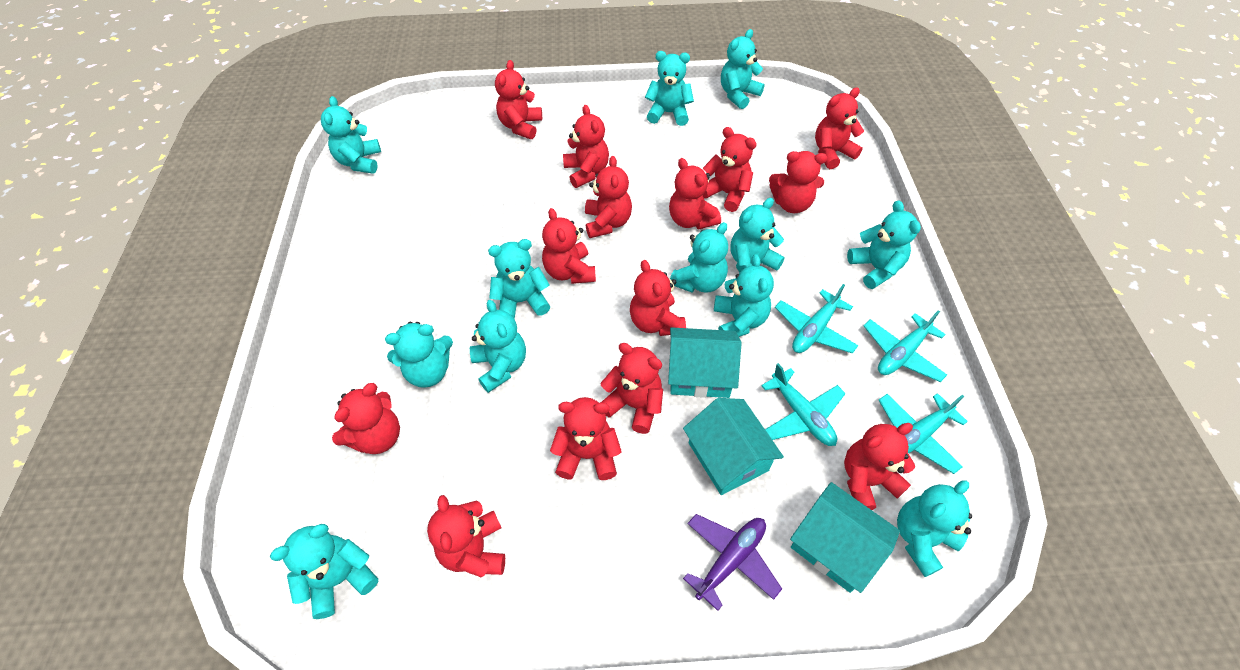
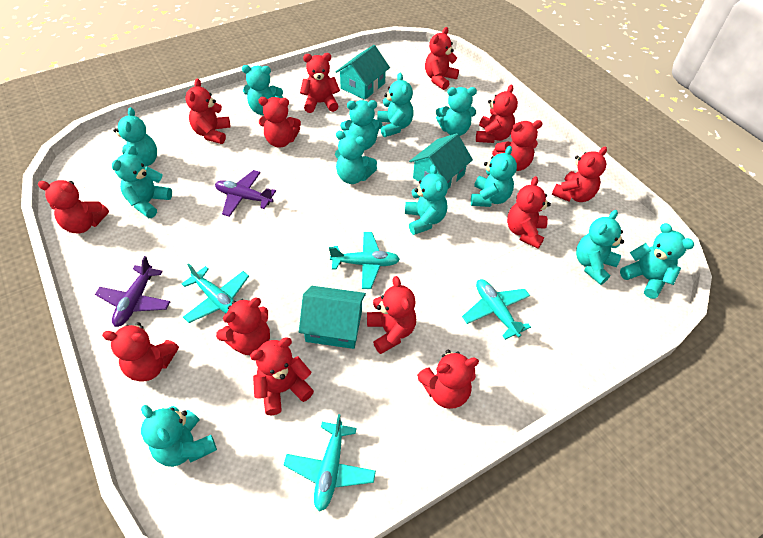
purple plane: [683,514,782,611] = 1 -> [95,256,170,327] [215,170,276,217] = 2

